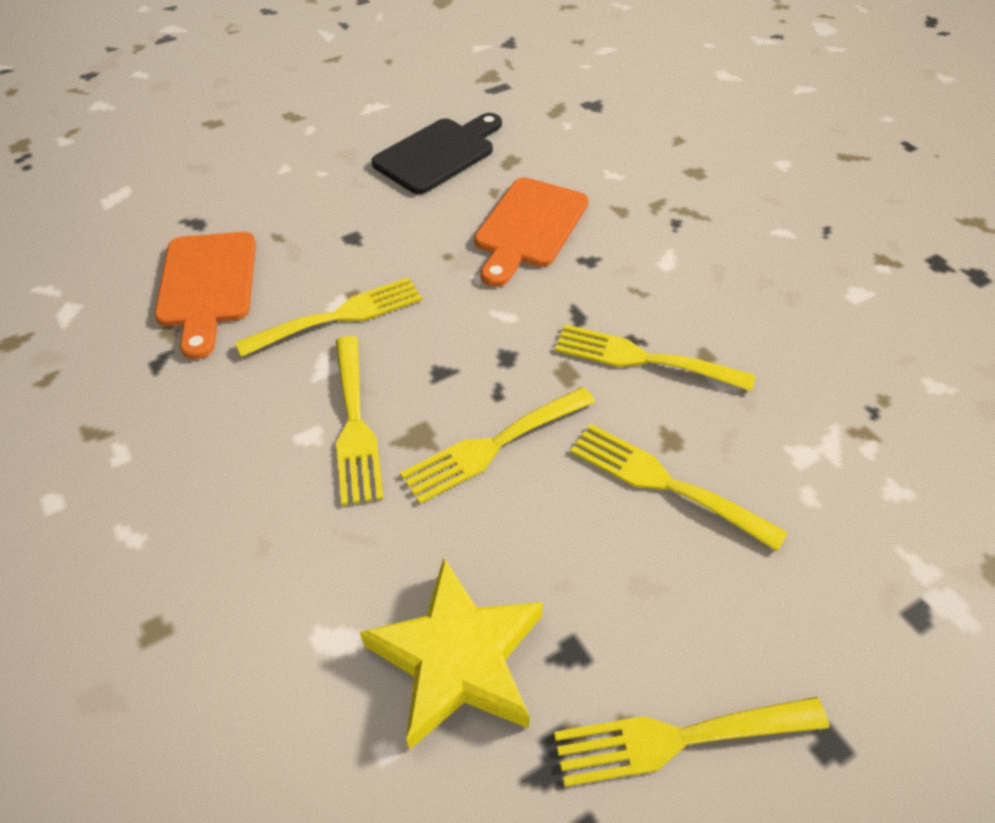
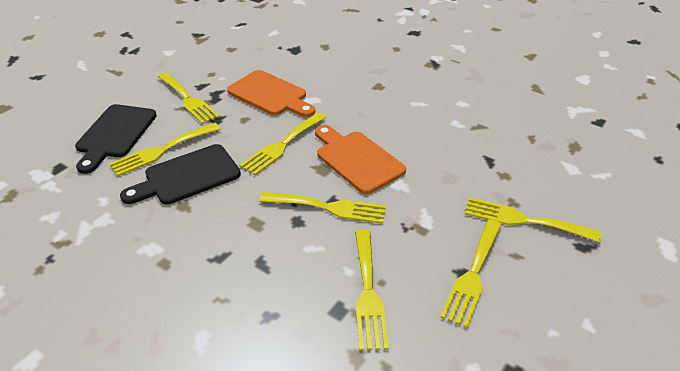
black cutting board: [372,113,502,194] = 1 -> [75,104,157,174] [120,144,241,205] = 2
yellow fork: [235,277,423,357] [336,336,384,506] [400,387,595,504] [554,697,829,787] [555,324,755,392] [570,424,788,552] = 6 -> [109,123,221,176] [158,72,220,124] [239,112,326,175] [259,192,386,224] [355,230,389,351] [440,219,502,328] [465,197,601,242] = 7
yellow star: [360,558,543,749] = 1 -> none = 0

